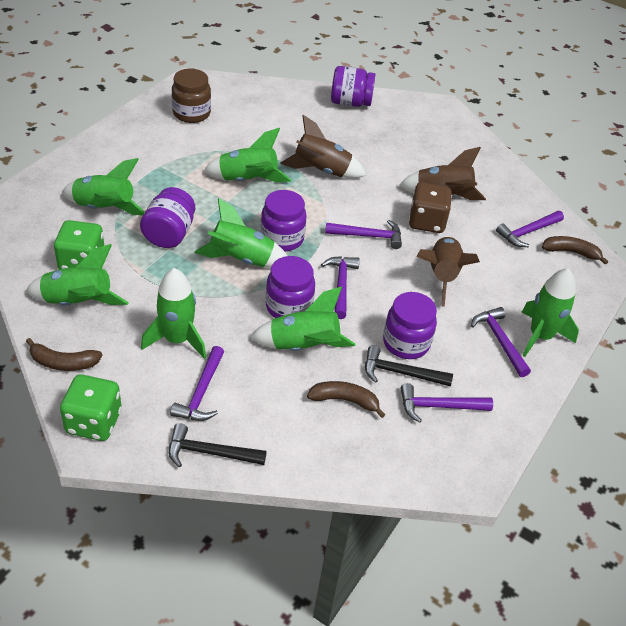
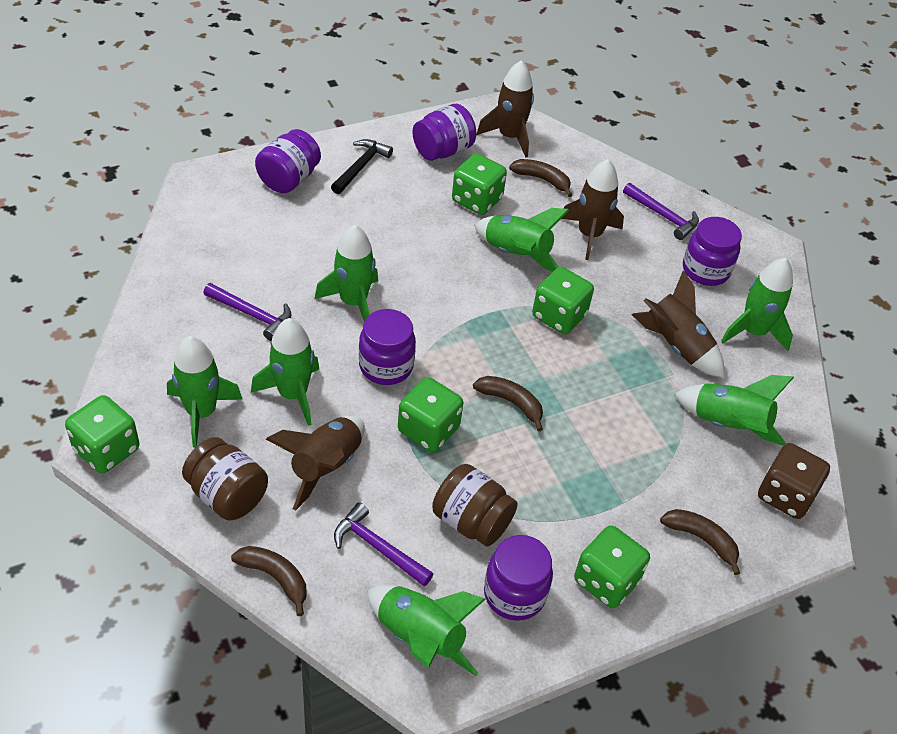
black hammer: [169,423,267,467] [365,345,453,386] = 2 -> [331,139,393,194] = 1
brown banana: [26,338,102,371] [307,381,385,418] [542,236,608,264] = 3 -> [231,546,306,616] [473,376,543,431] [509,159,572,197] [660,509,740,575] = 4
brown jar: [172,69,211,123] = 1 -> [182,437,268,521] [432,464,518,546] = 2
brown rocket: [280,115,366,178] [399,147,486,200] [417,237,480,307] = 3 -> [266,416,365,511] [477,60,534,158] [561,159,624,260] [632,270,724,377] = 4
green dice: [54,220,104,269] [60,375,122,441] = 2 -> [65,395,139,473] [398,377,463,452] [452,153,507,215] [532,267,594,334] [574,525,650,608] = 5
purple hammer: [170,346,224,421] [321,256,360,319] [325,220,402,249] [400,383,493,423] [471,307,531,377] [496,211,564,247] = 6 -> [204,283,291,341] [334,502,433,586] [623,183,699,240] = 3

